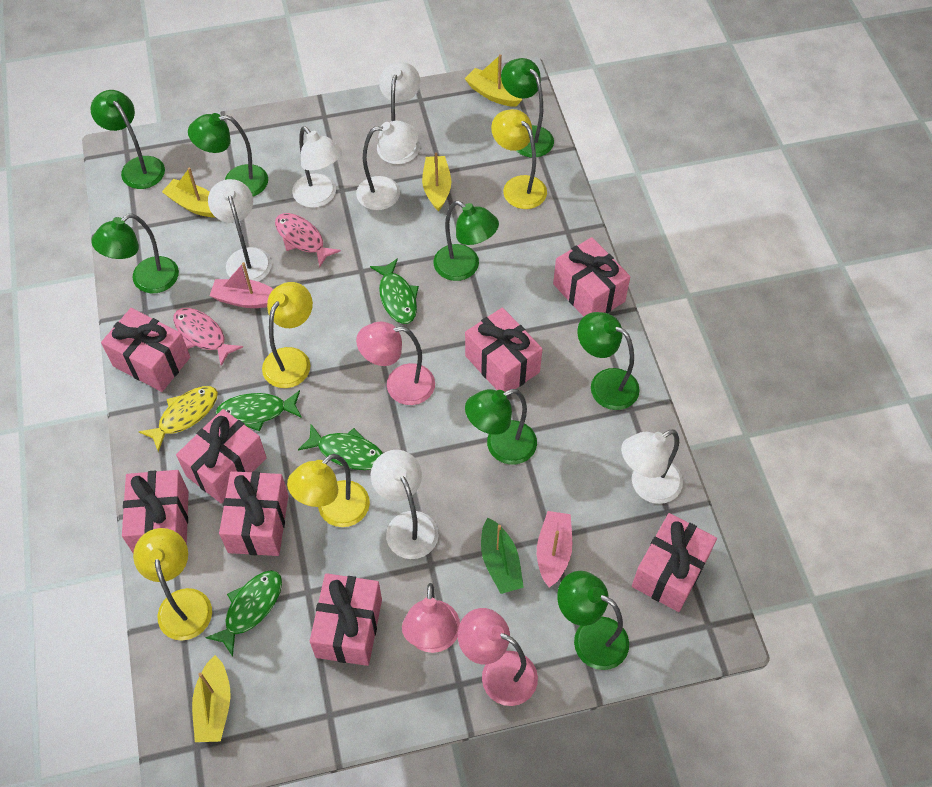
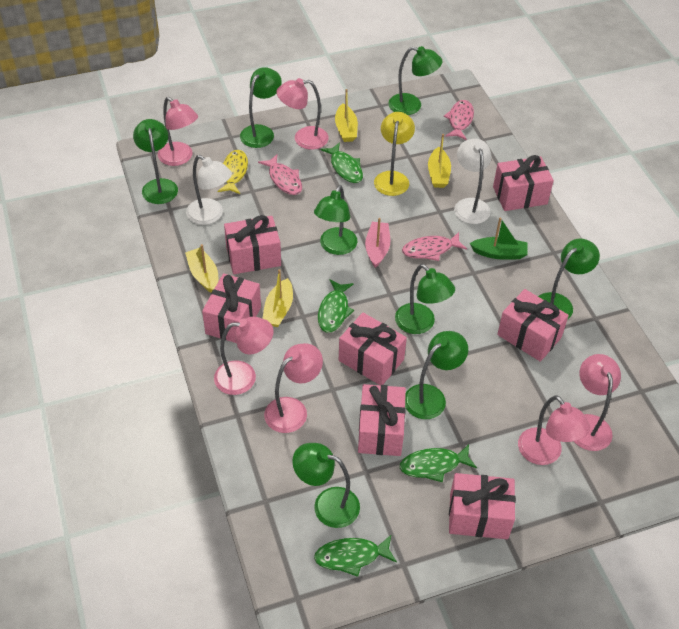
pink boat: [210,262,273,308] [537,511,572,588] = 2 -> [365,218,390,268] = 1
pink fish: [173,308,243,366] [275,213,341,267] = 2 -> [258,154,302,195] [402,232,467,261] [444,100,474,140] = 3
pink gift: [101,308,190,392] [122,470,189,554] [176,409,267,504] [219,471,288,556] [310,573,382,666] [465,307,542,392] [553,237,630,317] [632,513,717,612] = 8 -> [202,273,261,343] [224,215,281,274] [339,312,407,385] [358,384,406,456] [449,473,516,539] [493,155,554,211] [497,289,569,362] = 7
pink lamp: [356,322,435,405] [402,583,460,653] [458,608,538,706] = 3 -> [158,97,198,166] [214,317,273,395] [264,343,323,433] [277,78,329,150] [518,395,590,465] [574,354,621,451] = 6
white lamp: [208,179,272,282] [292,126,342,208] [356,121,418,210] [371,450,439,559] [377,62,420,164] [621,429,683,504] = 6 -> [186,155,232,225] [454,139,492,224] = 2
yellow lamp: [133,528,212,641] [262,282,313,388] [287,454,370,527] [491,109,547,209] = 4 -> [374,112,415,196] = 1

